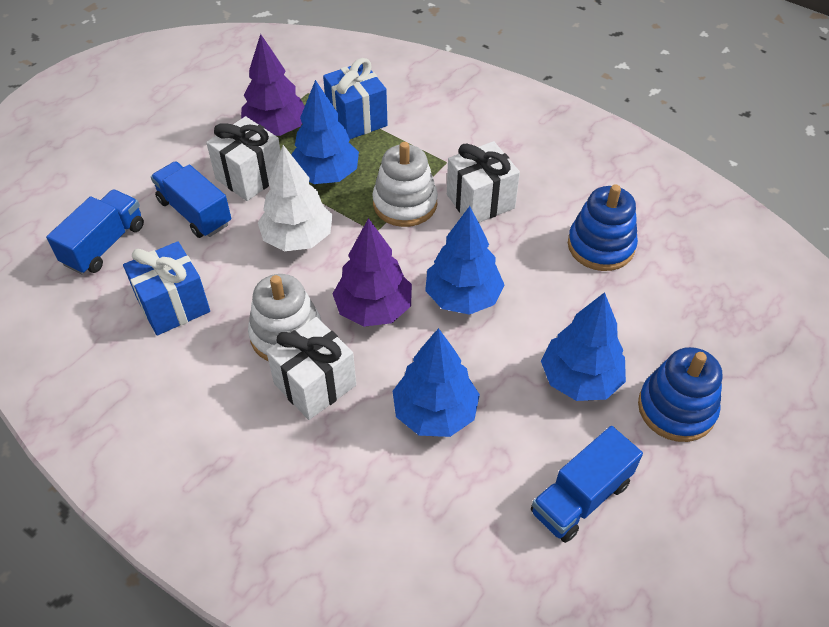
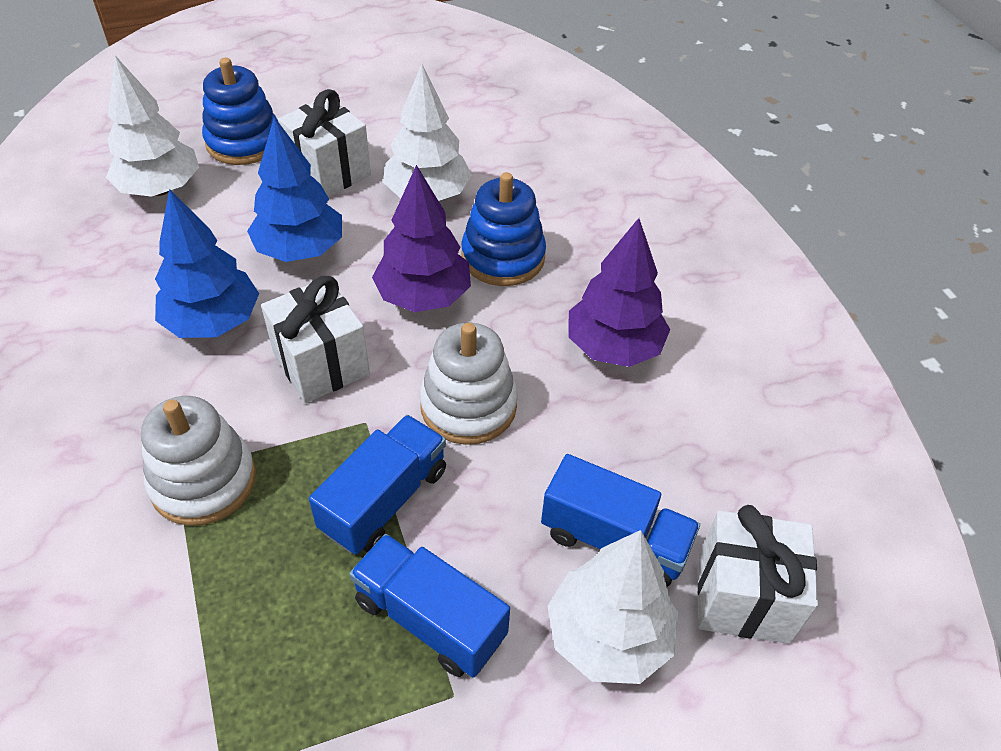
blue gift: [123,241,210,336] [323,58,388,139] = 2 -> none = 0
blue tree: [291,80,359,184] [393,328,480,437] [425,206,504,315] [541,292,626,401] = 4 -> [155,189,259,338] [247,117,342,262] = 2
white tree: [258,145,333,251] = 1 -> [106,56,199,197] [383,64,472,201] [547,530,679,684] = 3

